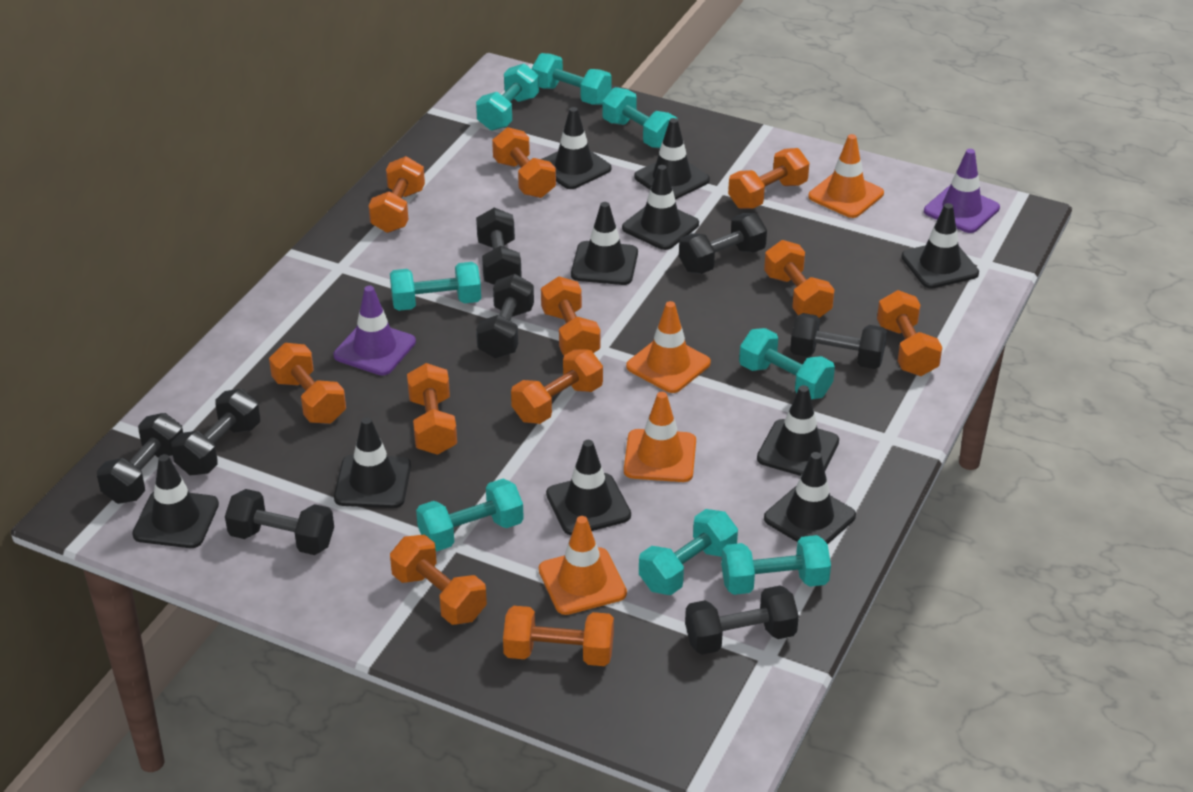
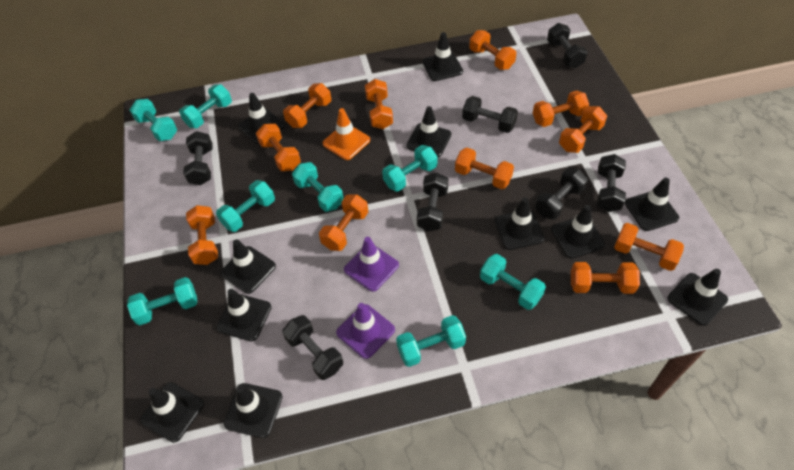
black dumbbell: [97,413,183,504] [171,389,260,475] [225,489,334,555] [476,208,522,285] [476,274,534,358] [679,213,767,274] [685,585,799,655] [790,313,887,369] = 8 -> [183,131,213,185] [282,315,343,380] [417,173,448,231] [462,96,518,133] [535,168,588,220] [547,23,588,68] [597,154,626,212] = 7
black traffic cone: [132,454,219,548] [334,417,411,508] [541,107,611,189] [546,440,631,535] [571,202,638,285] [622,165,699,250] [634,118,710,200] [757,385,839,476] [764,452,856,544] [901,203,979,289] = 10 -> [140,382,204,443] [216,289,272,341] [221,239,276,294] [223,383,283,438] [238,93,285,144] [406,106,451,157] [422,32,463,81] [494,198,545,250] [551,205,605,259] [625,178,679,231] [668,269,728,326] = 11
orange traffic cone: [539,516,627,615] [624,392,696,482] [626,301,711,393] [808,134,884,218] = 4 -> [323,108,370,160] = 1

